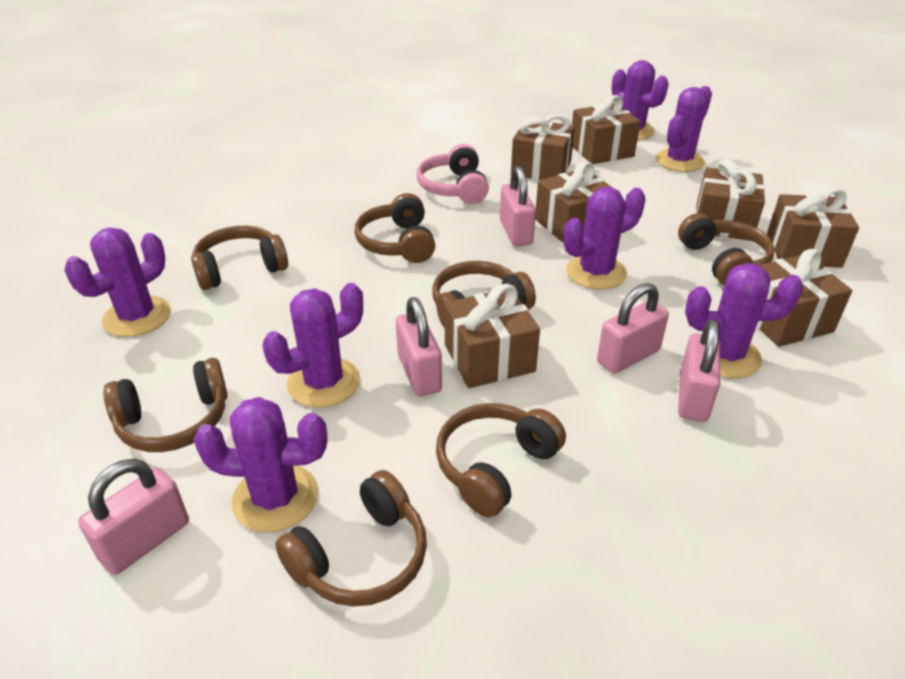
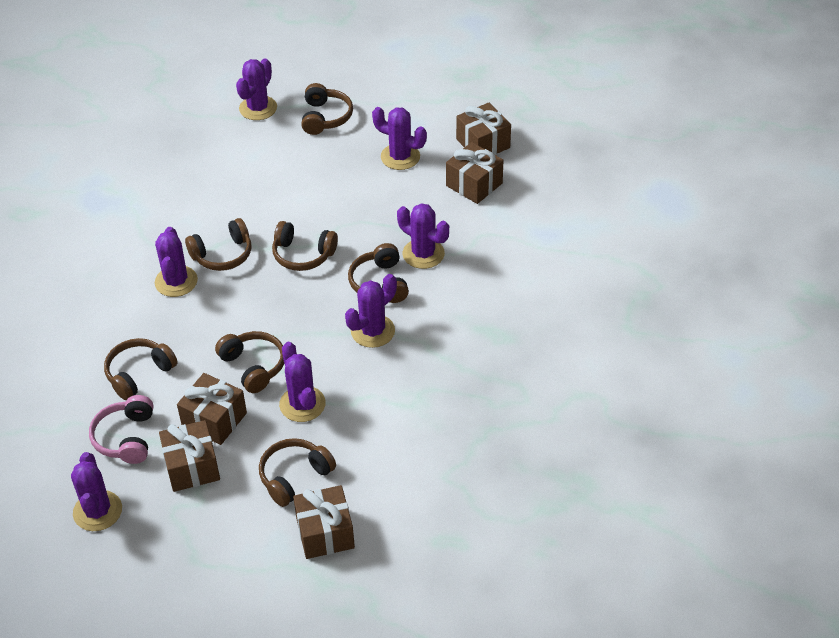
brown gift: [444,284,540,388] [511,114,575,180] [535,161,613,243] [572,95,641,164] [696,158,765,241] [756,249,852,347] [767,188,859,268] = 7 -> [159,420,220,492] [177,373,247,445] [293,485,355,559] [446,142,504,204] [456,102,511,155] = 5
pink padlock: [78,459,189,575] [396,297,442,396] [500,166,536,246] [597,283,669,374] [678,319,720,422] = 5 -> none = 0

